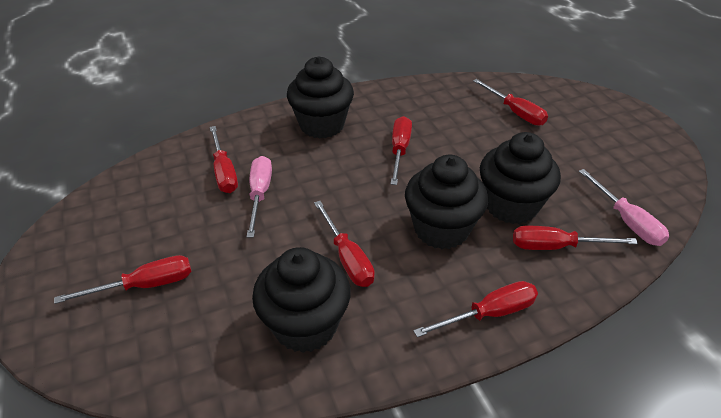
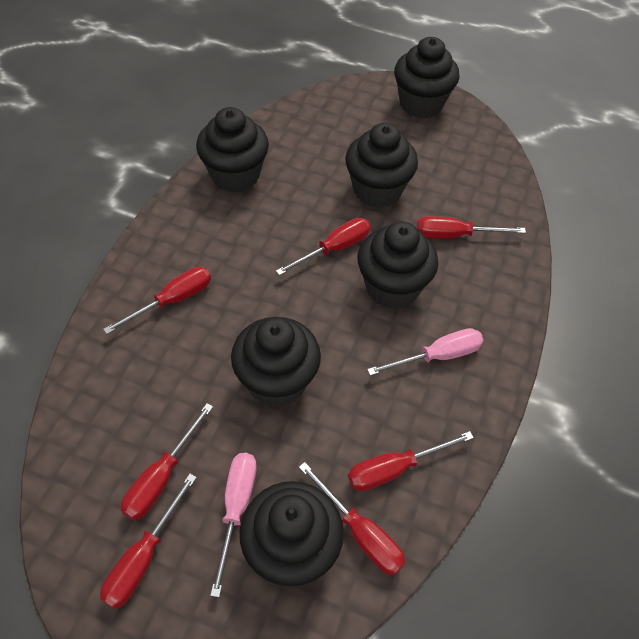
black cupcake: [252,247,351,353] [287,56,354,138] [405,154,488,249] [480,132,561,224] = 4 -> [196,107,269,192] [231,317,321,407] [239,481,344,586] [345,123,418,208] [357,222,438,309] [394,37,460,118] = 6

